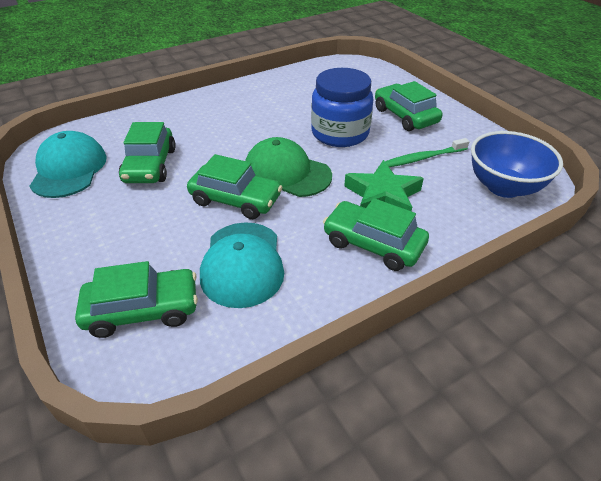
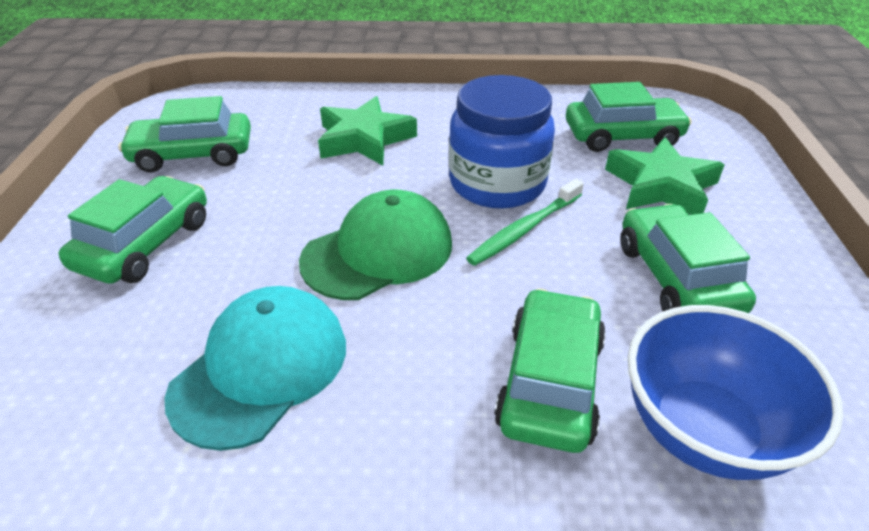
green star: [344,160,424,211] = 1 -> [318,96,417,166] [605,137,725,215] = 2
turquoise cap: [30,131,107,198] [200,222,284,308] = 2 -> [165,286,346,451] = 1

